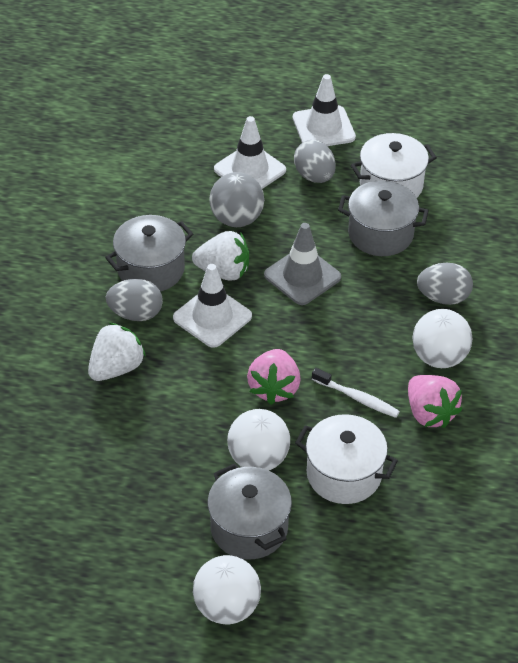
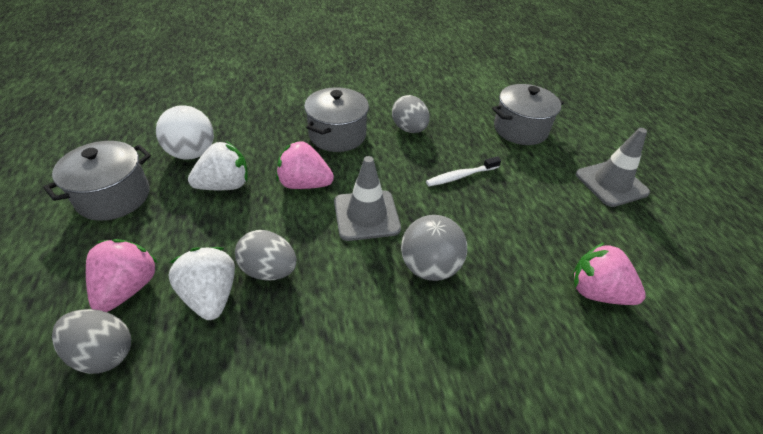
grey traffic cone: [264,223,341,305] = 1 -> [334,156,401,241] [576,128,650,207] = 2
pink strawberry: [247,349,301,405] [408,375,462,428] = 2 -> [86,239,158,312] [276,141,334,189] [573,242,646,305] = 3
white ball: [193,555,261,624] [227,409,290,470] [412,309,472,368] = 3 -> [156,105,214,160] = 1
white pot: [295,414,398,504] [351,133,437,198] = 2 -> none = 0
white traffic cone: [173,264,252,348] [214,116,286,189] [293,74,356,146] = 3 -> none = 0

